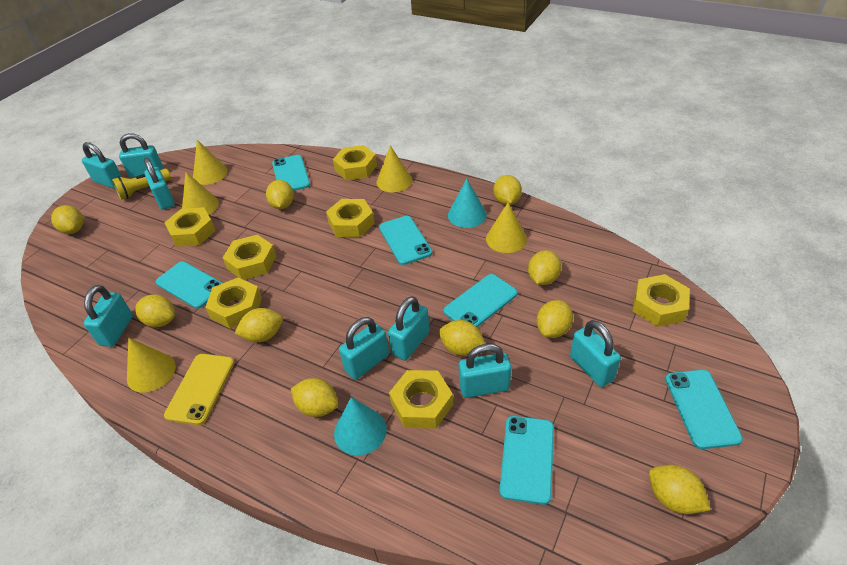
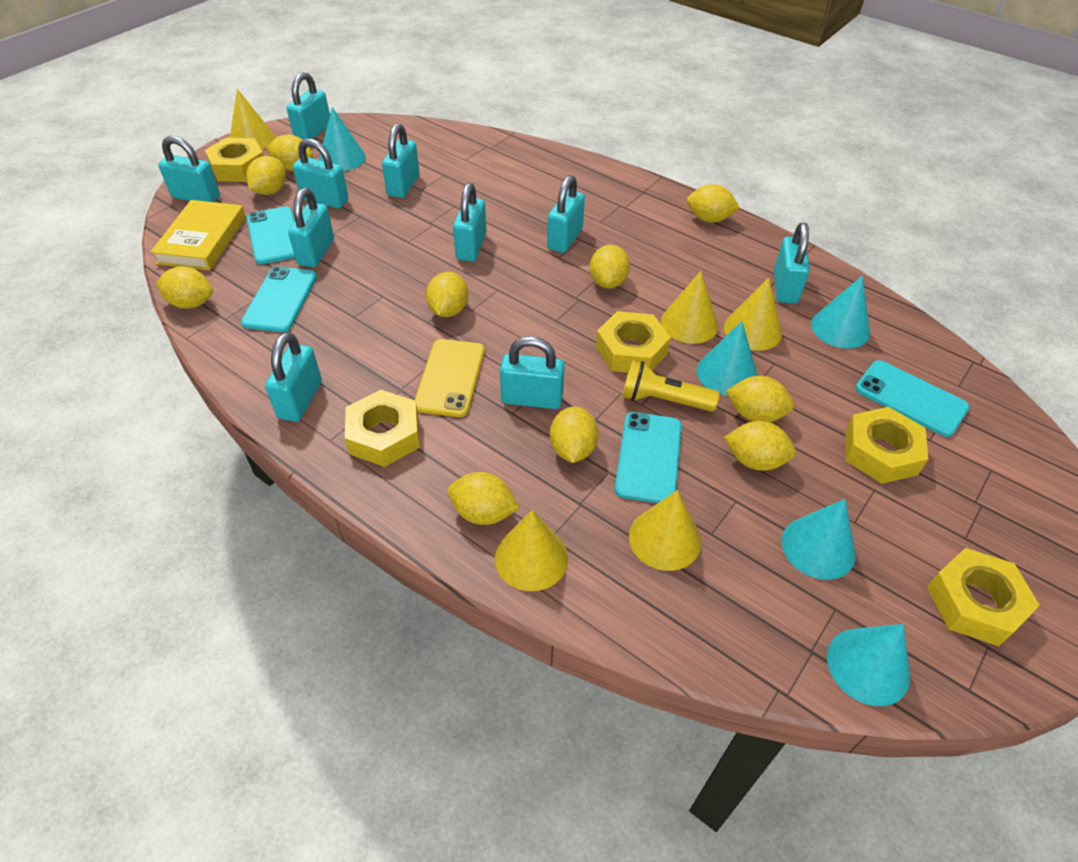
turquoise cone: [334,397,387,456] [448,179,487,228] = 2 -> [319,107,366,171] [696,321,757,396] [781,499,856,580] [811,275,870,349] [827,624,910,706] = 5
turquoise padlock: [82,142,122,189] [84,285,133,347] [119,133,163,178] [144,158,175,210] [339,317,389,380] [388,296,430,360] [459,344,511,398] [570,320,621,387] = 8 -> [158,136,220,202] [265,332,322,422] [287,72,330,140] [288,188,334,267] [293,139,349,208] [382,123,419,198] [453,183,486,262] [500,336,565,409] [547,175,585,253] [774,223,810,304] = 10
turquoise phone: [156,261,222,309] [272,155,310,191] [379,216,433,265] [444,274,517,327] [500,416,554,505] [665,370,743,449] = 6 -> [241,266,317,332] [247,207,295,264] [615,412,682,503] [855,360,970,437] = 4
yellow book: none = 0 -> [151,200,246,270] = 1
yellow nut: [164,207,216,247] [205,278,262,329] [223,235,276,280] [326,199,375,237] [333,145,377,180] [389,370,453,429] [633,274,690,327] = 7 -> [205,137,264,182] [345,390,420,467] [596,311,671,373] [845,407,928,484] [927,548,1040,646] = 5

